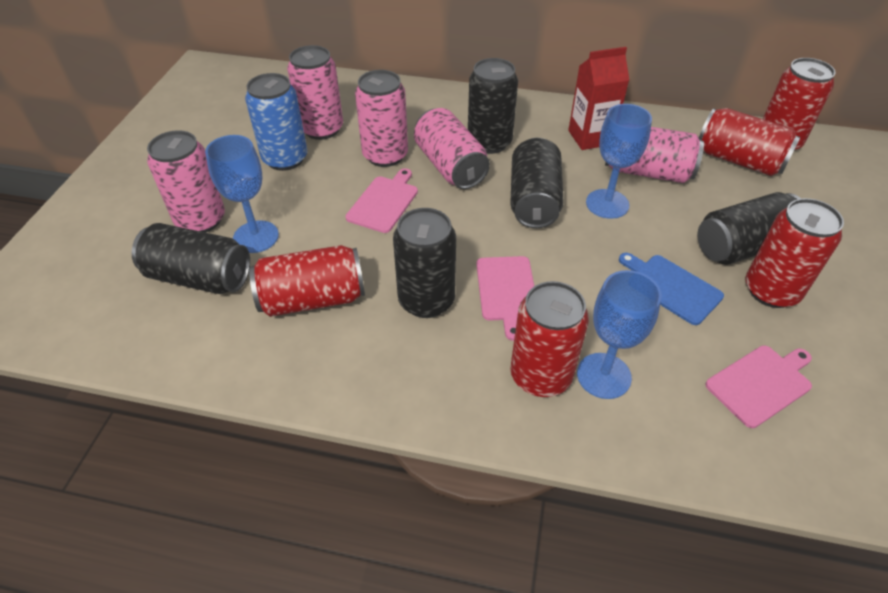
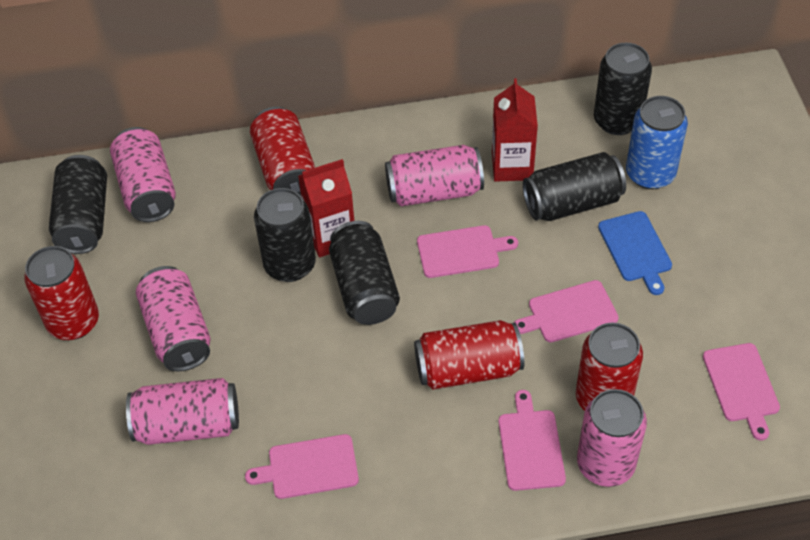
blue goblet: [205,135,279,253] [577,270,662,399] [586,104,652,219] = 3 -> none = 0
pink cutting board: [346,168,418,233] [476,256,534,341] [705,345,812,428] = 3 -> [245,434,359,499] [417,225,518,278] [498,390,566,491] [515,280,619,343] [703,343,780,440] = 5
red can: [249,245,365,317] [510,281,589,397] [699,108,800,176] [746,198,844,308] [763,58,835,151] = 5 -> [24,246,99,340] [250,107,315,196] [414,320,524,390] [576,323,643,411] = 4
red carton: [568,47,629,150] = 1 -> [298,159,354,257] [492,78,538,182] = 2

